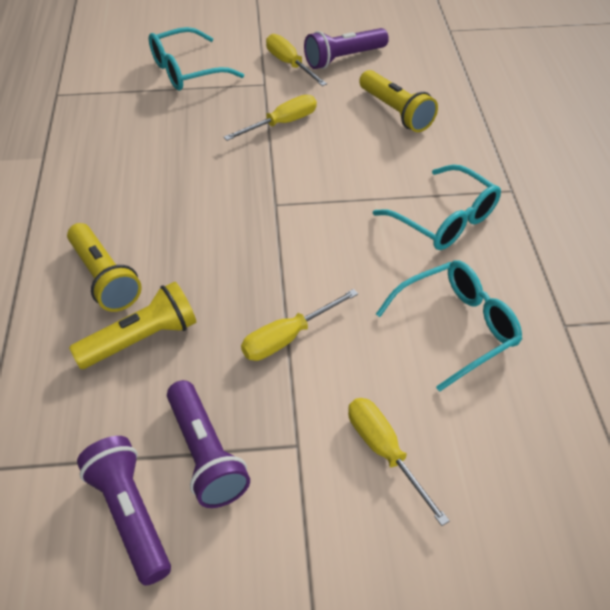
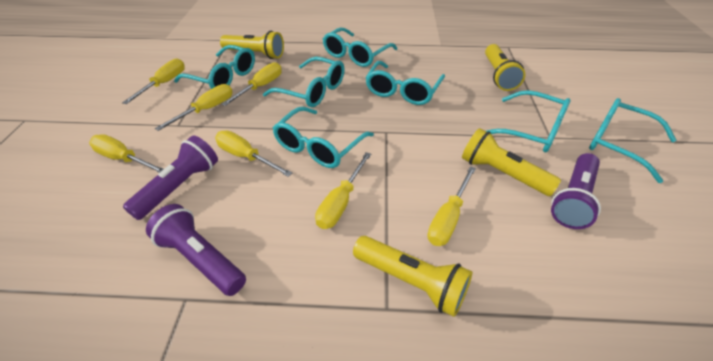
turquoise glasses: [149,27,244,91] [373,165,501,250] [376,260,522,392] = 3 -> [174,45,255,89] [263,57,345,107] [273,107,374,168] [323,27,397,67] [365,61,445,105] [487,90,570,152] [589,98,677,183] = 7
yellow flashlight: [67,223,142,312] [69,282,196,369] [359,70,438,132] = 3 -> [220,31,284,59] [353,236,472,317] [462,128,561,196] [485,44,525,91] = 4
yellow screwdriver: [224,95,317,141] [241,289,358,361] [266,34,327,86] [348,398,450,526] = 4 -> [89,134,164,173] [122,58,185,104] [155,84,233,131] [215,131,292,177] [222,62,282,106] [315,152,371,229] [427,166,476,246] = 7

